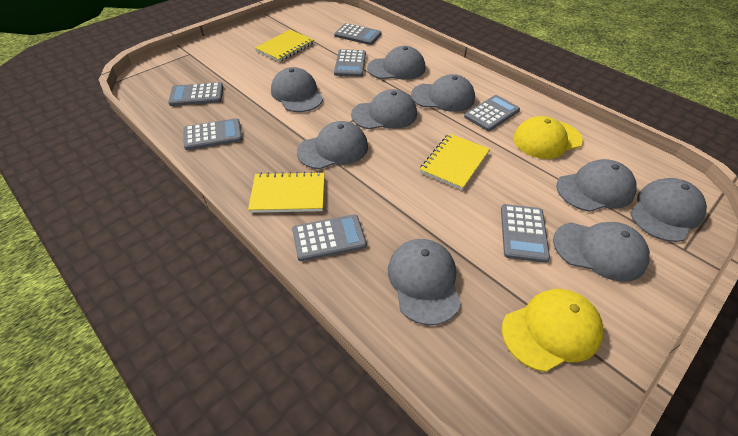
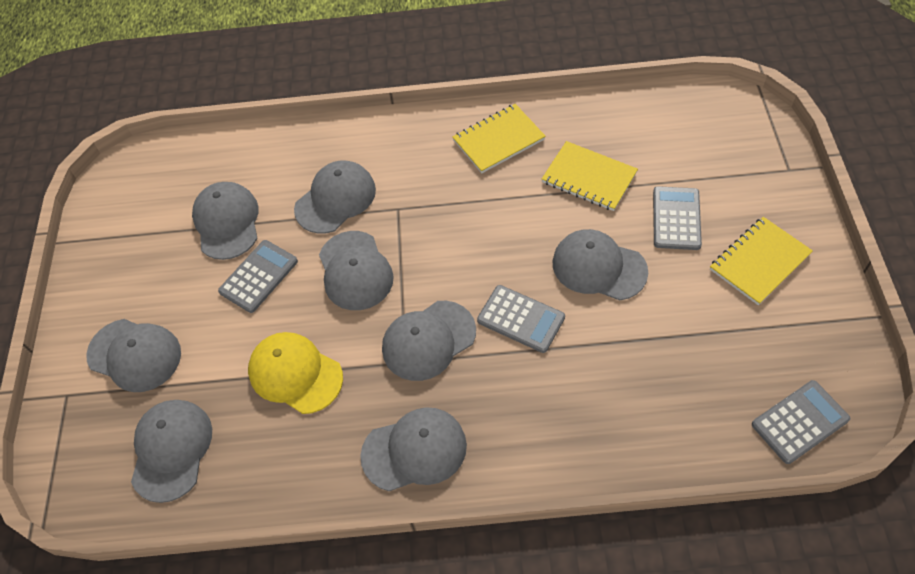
grey calculator: [168,82,223,106] [184,118,242,150] [292,214,367,261] [334,23,381,45] [334,49,366,77] [464,95,520,131] [501,204,550,263] = 7 -> [218,240,298,313] [477,285,565,353] [653,186,702,250] [752,380,850,464] = 4
grey cap: [271,67,323,112] [297,121,368,169] [351,89,417,129] [367,46,425,80] [388,239,461,325] [411,74,475,112] [553,222,650,282] [556,159,637,212] [630,178,707,242] = 9 -> [86,319,181,392] [131,400,212,503] [192,182,259,260] [294,161,376,234] [319,231,394,310] [360,407,467,491] [382,301,476,381] [552,229,648,300] = 8
yellow cap: [502,289,604,372] [513,116,583,159] = 2 -> [248,332,343,414] = 1

